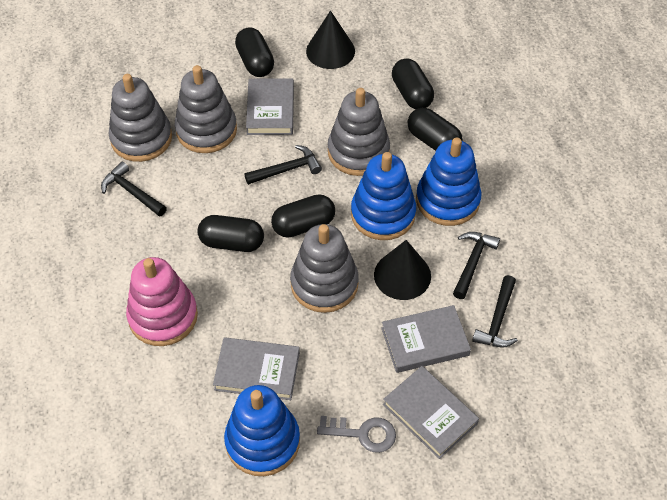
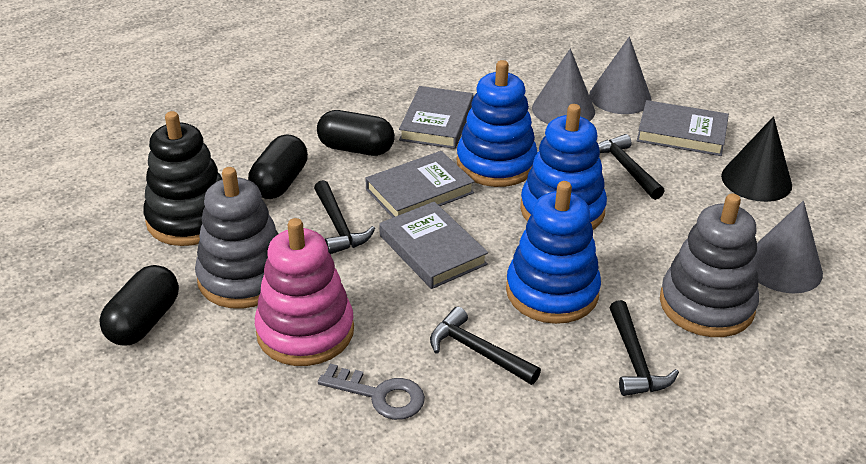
black capsule: [197,215,264,252] [235,27,274,77] [271,194,335,238] [392,59,434,109] [408,108,463,151] = 5 -> [99,265,179,346] [248,134,308,199] [317,110,395,156] = 3
black cone: [306,11,355,69] [374,240,431,300] = 2 -> [721,116,792,202] = 1
black stacking toy: none = 0 -> [143,111,222,246] = 1
grey cone: none = 0 -> [532,48,595,124] [589,37,652,114] [756,201,823,293] = 3
grey stacking toy: [109,74,172,162] [174,65,237,153] [290,224,359,313] [328,88,390,176] = 4 -> [195,167,279,309] [660,193,759,337] = 2

